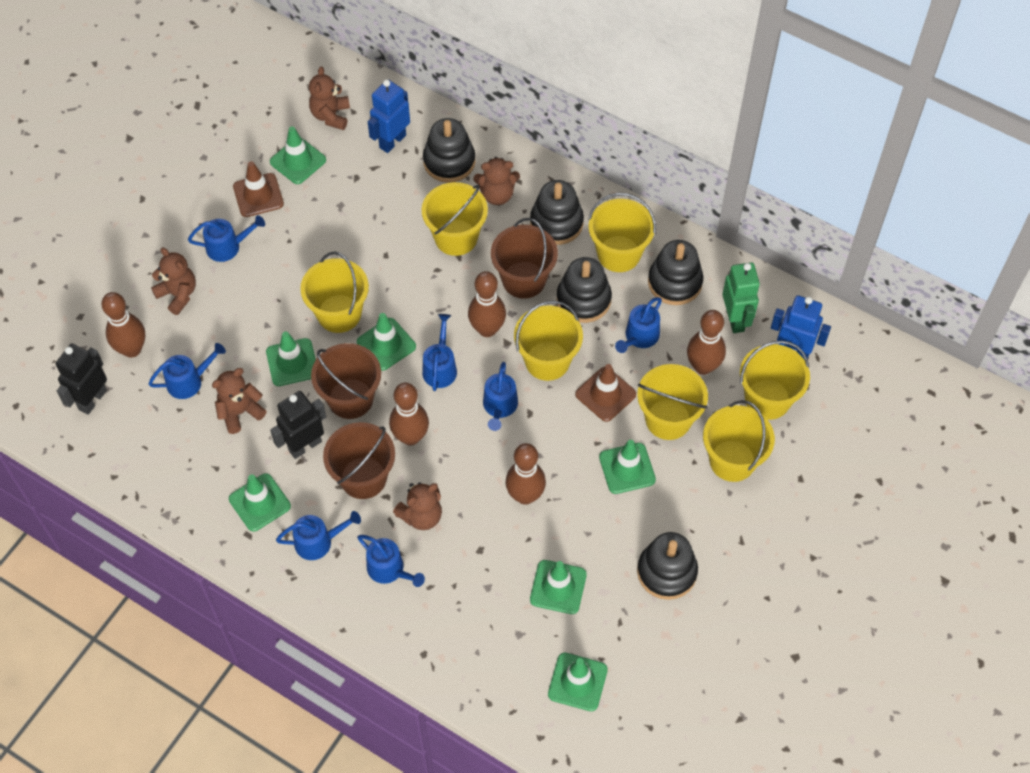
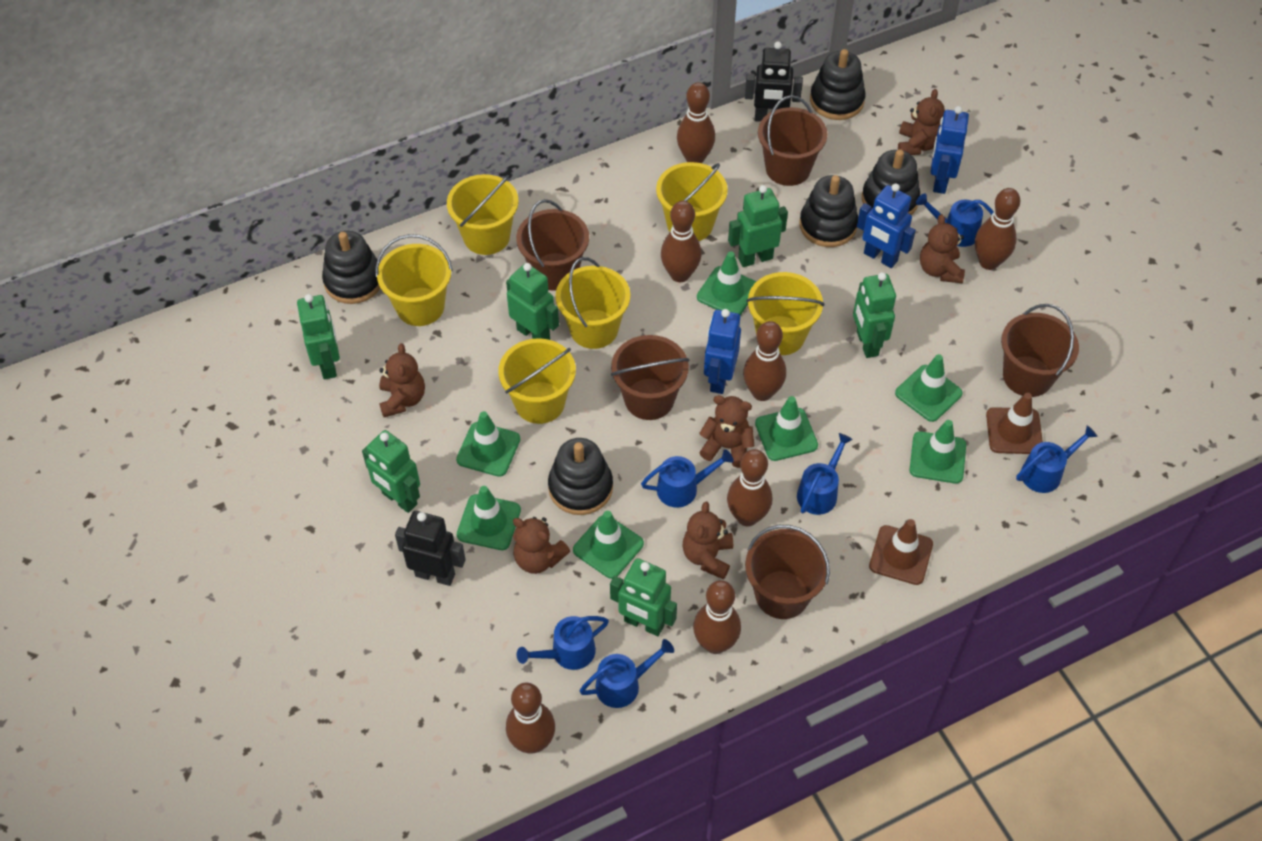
blue robot: [368,79,410,153] [771,296,831,360] = 2 -> [704,309,741,394] [857,183,916,268] [930,106,969,194] = 3
blue watering can: [148,343,226,399] [188,215,265,262] [276,511,361,560] [357,535,425,587] [422,314,457,391] [483,362,518,431] [615,297,662,353] = 7 -> [517,616,609,670] [580,639,674,708] [641,449,734,508] [797,433,853,515] [916,193,994,247] [1016,425,1098,493] = 6
brown bowling pin: [101,292,145,358] [389,383,429,446] [468,271,506,337] [505,443,546,505] [687,310,726,375] = 5 -> [506,683,555,754] [661,201,701,282] [677,82,715,163] [693,580,741,654] [727,449,772,526] [743,321,786,401] [975,188,1020,270] = 7
brown bucket: [311,343,381,419] [323,422,395,499] [491,218,558,299] = 3 -> [516,199,589,291] [611,335,689,420] [745,525,830,619] [758,95,828,186] [1001,304,1079,397] = 5
brown teddy bear: [151,247,196,315] [212,368,267,434] [309,66,350,130] [393,482,442,530] [473,157,520,205] = 5 -> [379,343,425,417] [513,517,570,574] [683,501,733,579] [699,395,755,468] [898,89,945,155] [920,214,965,283] = 6
green robot: [722,262,760,333] = 1 -> [297,294,340,380] [362,430,420,513] [506,263,559,340] [610,558,677,636] [728,185,788,267] [853,272,896,358] = 6
yellow bucket: [300,252,369,333] [422,182,488,256] [514,301,583,381] [588,193,656,272] [637,364,708,440] [703,400,775,482] [740,340,810,420] = 7 -> [376,234,453,326] [447,174,519,255] [498,339,576,424] [555,257,630,349] [656,162,728,241] [746,272,824,355] = 6

